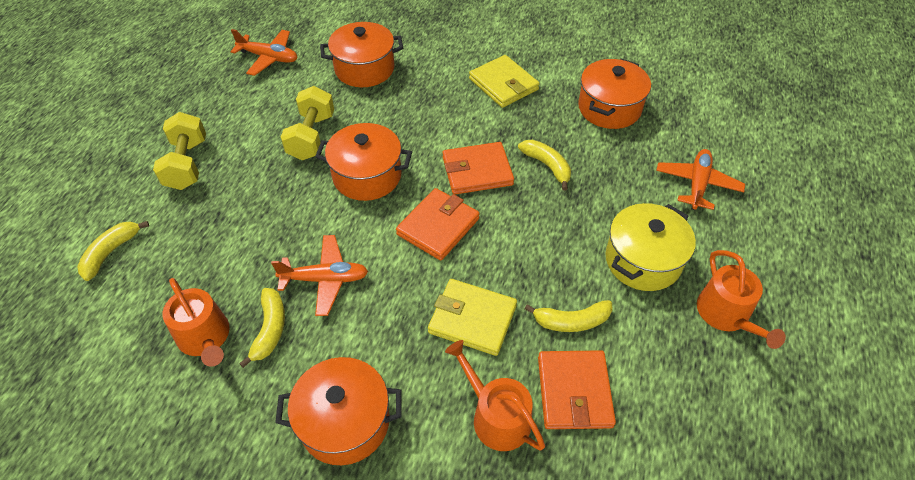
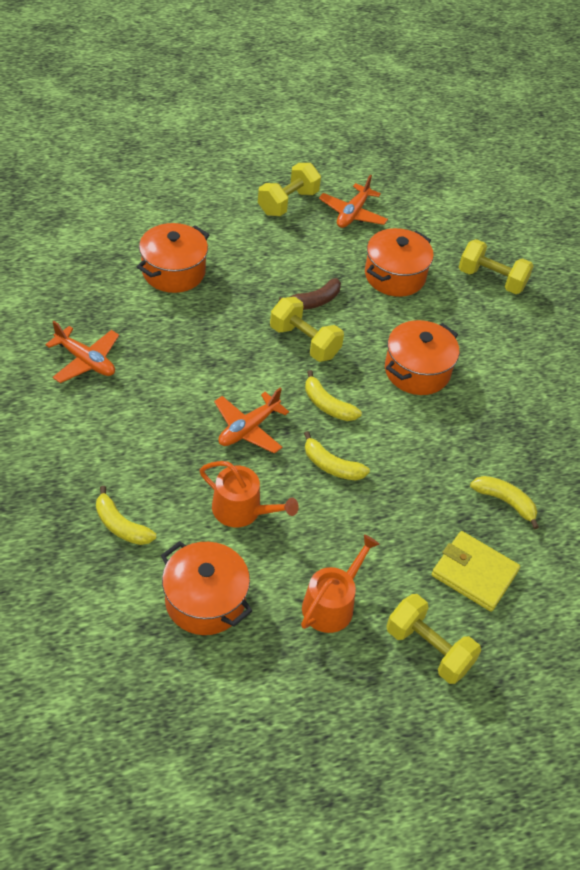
brown banana: none = 0 -> [279,278,341,310] = 1
orange wallet: [396,188,480,261] [443,142,514,195] [538,350,616,429] = 3 -> none = 0
orange watering can: [162,278,230,367] [445,340,545,451] [697,250,786,349] = 3 -> [200,461,299,528] [301,534,380,633] = 2
yellow dumbbell: [153,112,206,190] [281,86,334,160] = 2 -> [258,163,321,216] [270,297,344,362] [387,594,481,684] [459,239,533,294] = 4
yellow pot: [605,203,696,291] = 1 -> none = 0
yellow wallet: [428,279,517,356] [469,55,540,108] = 2 -> [432,531,520,612] = 1

